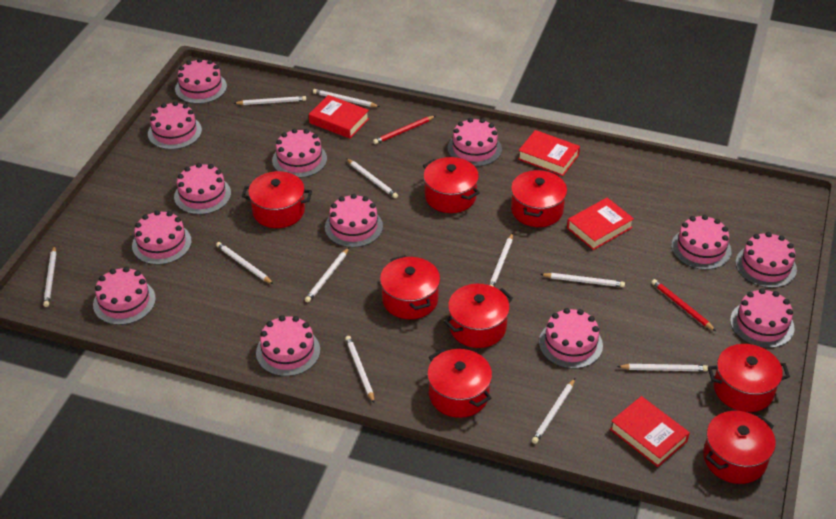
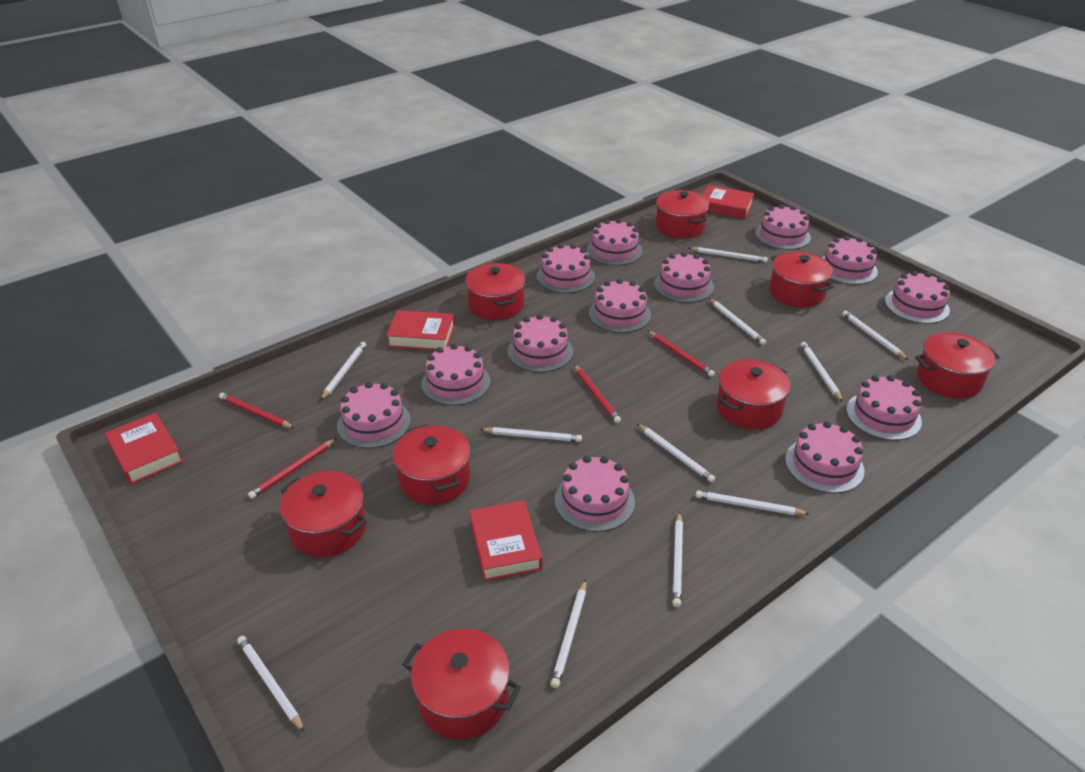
red pencil: [373,116,435,144] [652,279,716,331] = 2 -> [219,393,294,428] [248,438,337,499] [574,364,621,423] [648,331,715,377] = 4

